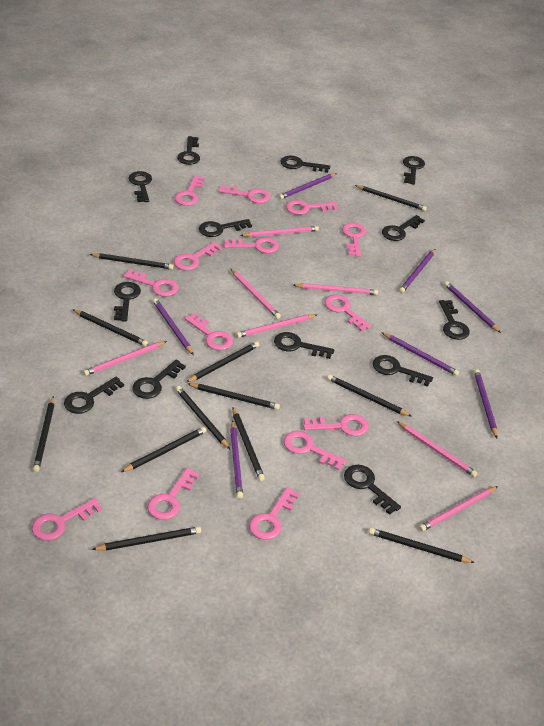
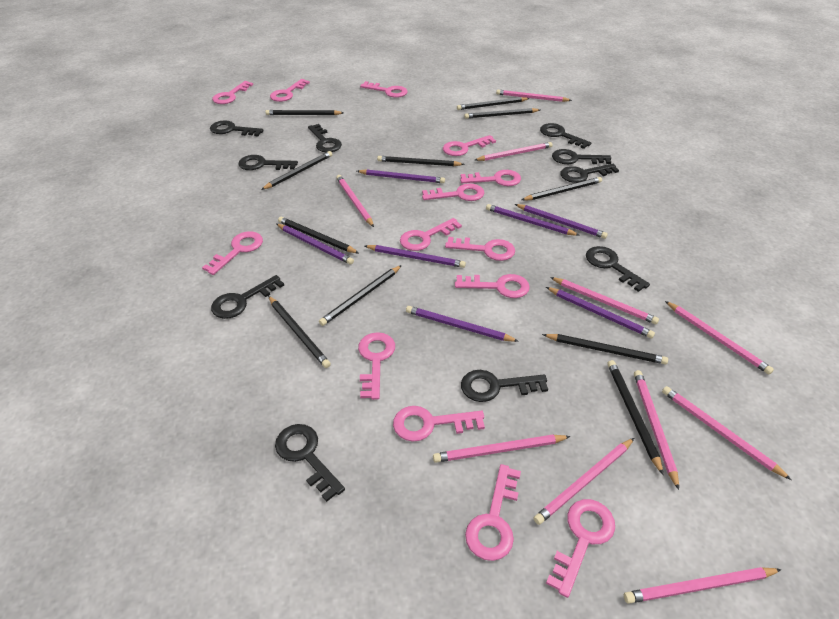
black key: [64,377,124,414] [114,282,141,322] [128,171,152,202] [132,360,186,399] [177,136,200,165] [199,219,252,237] [274,332,334,359] [280,156,330,173] [344,465,401,515] [373,355,433,387] [382,215,425,241] [403,156,425,185] [439,300,470,340] = 13 -> [210,120,264,136] [211,275,284,319] [238,155,298,170] [275,424,345,502] [308,124,342,152] [461,370,548,402] [540,123,591,149] [552,149,611,164] [560,164,619,183] [586,246,650,292] = 10
black pencil: [33,396,54,472] [72,309,148,346] [90,253,173,270] [92,527,201,551] [121,427,207,472] [176,386,230,449] [186,342,259,382] [188,383,280,410] [232,407,265,481] [327,375,412,417] [355,185,427,211] [369,528,475,563] = 12 -> [261,151,333,190] [265,110,344,115] [268,296,331,368] [278,217,359,253] [319,265,402,326] [377,156,465,166] [457,97,530,110] [464,108,540,119] [521,177,602,200] [542,334,668,365] [607,360,663,475] = 11
pink pencil: [83,341,167,376] [231,269,281,319] [236,314,317,338] [240,226,319,237] [293,283,378,295] [397,421,478,477] [419,486,498,531] = 7 -> [336,175,374,227] [433,435,571,463] [475,142,553,161] [496,90,572,102] [534,438,634,525] [550,277,659,324] [624,567,782,604] [634,370,679,490] [662,386,791,480] [665,301,774,375] = 10

